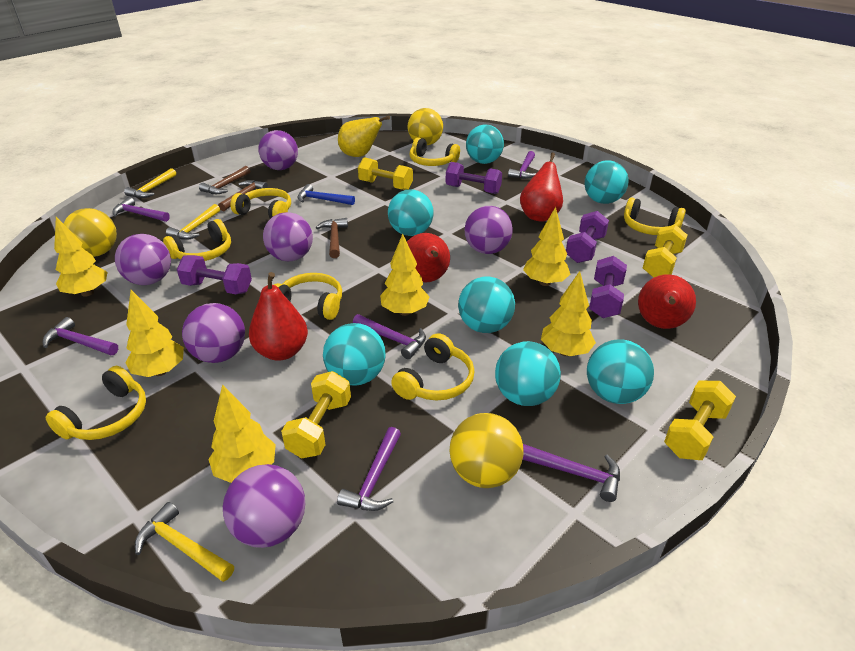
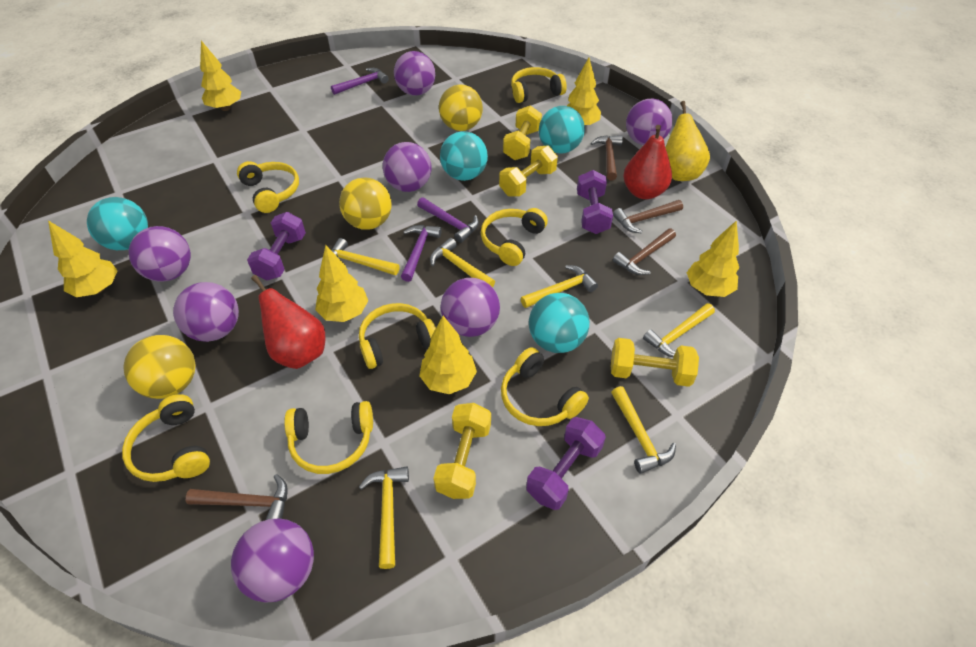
blue hammer: [298,184,355,205] = 1 -> none = 0
brown hammer: [199,166,250,194] [218,180,268,211] [316,218,348,258] = 3 -> [186,474,288,520] [591,136,623,181] [613,200,683,234] [613,228,676,275] = 4
purple ball: [115,234,171,285] [182,303,245,363] [223,464,305,548] [259,130,298,170] [263,212,313,261] [465,206,512,254] = 6 -> [129,226,191,282] [173,282,239,342] [231,518,314,602] [383,142,431,192] [394,51,435,96] [441,278,500,337] [626,99,673,145] = 7
purple dumbbell: [177,255,252,294] [446,162,502,194] [566,211,609,263] [589,256,627,318] = 4 -> [247,212,306,280] [526,417,606,510] [577,170,613,234] = 3
purple hammer: [43,317,118,355] [112,197,170,222] [337,427,401,511] [353,314,426,359] [508,151,536,179] [523,444,620,502] = 6 -> [331,68,389,95] [401,225,442,282] [417,197,479,243] = 3
red pear: [249,272,308,360] [407,233,450,283] [520,152,563,222] [638,274,696,329] = 4 -> [251,275,325,369] [623,125,672,199] = 2
turquoise ball: [323,323,386,386] [388,189,434,236] [458,277,515,333] [466,125,504,164] [495,341,561,406] [585,160,629,204] [587,339,654,404] = 7 -> [87,197,148,250] [440,131,488,181] [529,293,590,353] [539,106,585,153] = 4
yellow hammer: [124,168,176,198] [135,502,234,582] [166,204,220,240] = 3 -> [331,238,400,275] [359,467,409,569] [430,238,495,287] [520,265,598,308] [611,386,676,474] [643,303,715,357] = 6

